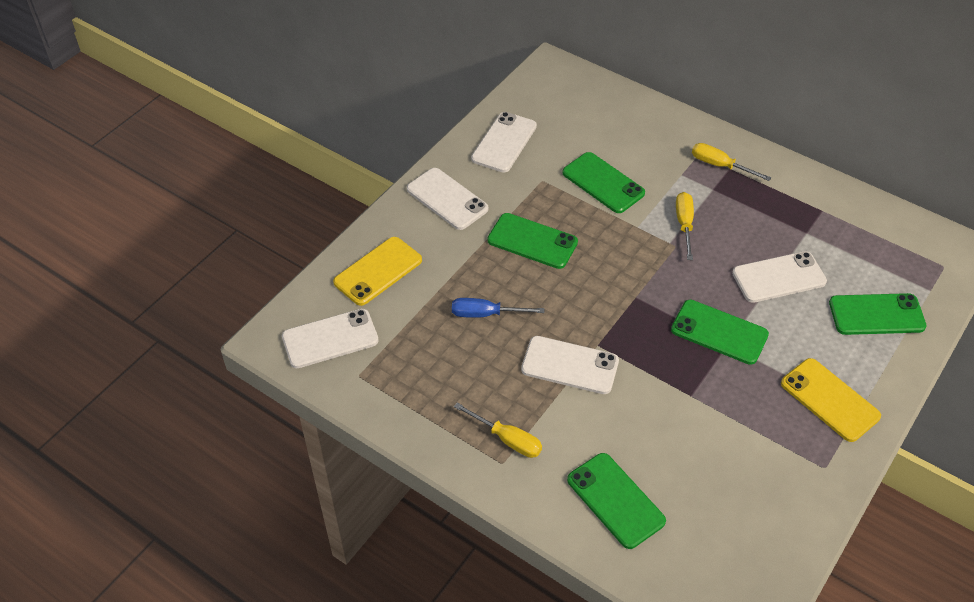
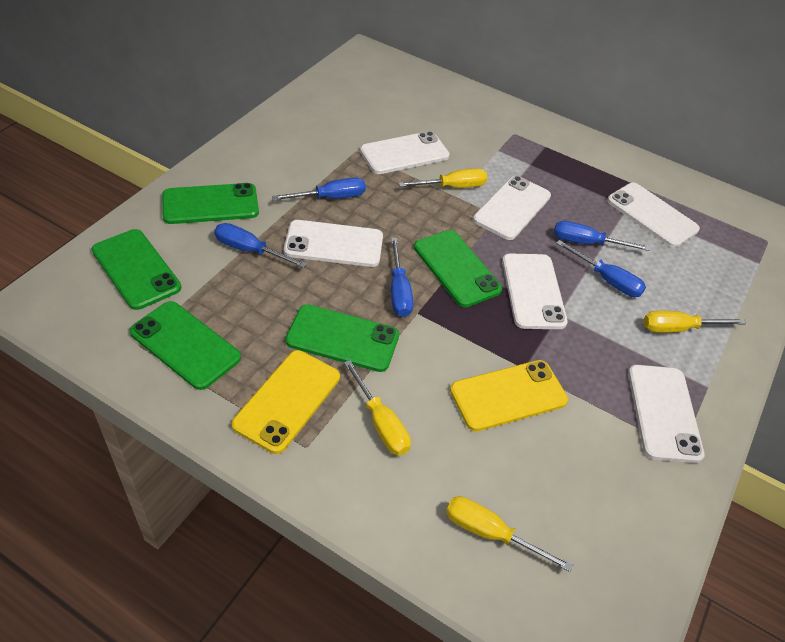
blue screwdriver: [452,298,544,318] = 1 -> [214,223,307,268] [272,177,366,201] [391,238,413,317] [554,221,650,251] [556,240,646,297] = 5
white phone: [282,309,379,368] [407,168,489,230] [471,112,537,173] [521,336,619,394] [732,251,827,303] = 5 -> [284,220,383,267] [360,131,450,174] [473,176,551,240] [502,253,568,329] [607,183,700,248] [628,365,705,463] = 6
yellow screwdriver: [454,403,542,458] [676,192,694,260] [692,143,771,181] = 3 -> [344,360,411,456] [399,168,488,188] [446,496,573,572] [644,311,746,333] = 4

